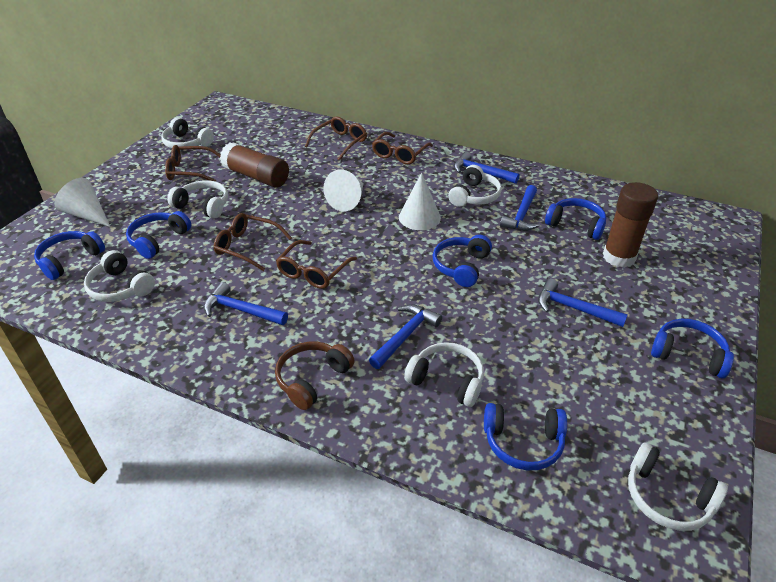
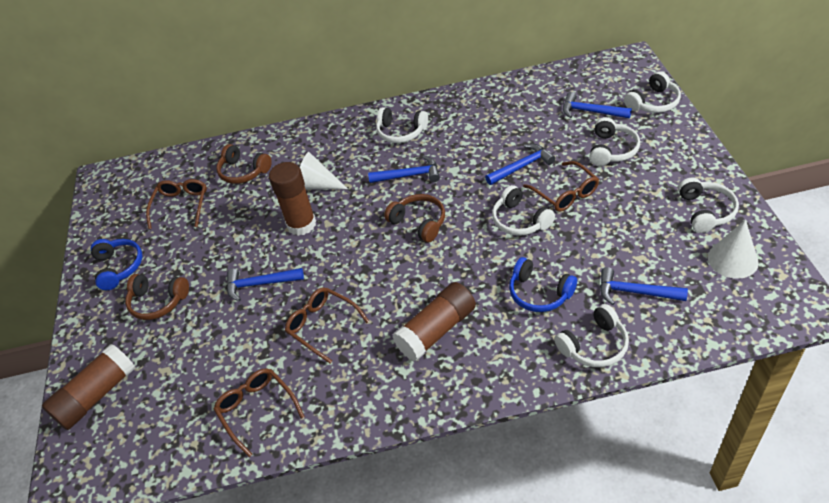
blue headphones: [34,231,105,280] [126,211,191,259] [433,235,492,287] [484,403,567,470] [545,198,606,240] [651,319,734,378] = 6 -> [91,239,142,290] [509,257,577,312] = 2
brown glasses: [165,145,221,181] [214,213,292,271] [276,240,357,289] [305,116,367,161] [372,132,433,164] = 5 -> [146,179,207,229] [213,368,305,457] [285,287,369,364] [523,161,599,212] = 4
brown glue stick: [220,142,289,188] [603,182,658,268] = 2 -> [42,344,135,430] [269,162,316,236] [392,282,476,361] = 3
brown headphones: [275,342,355,410] = 1 -> [125,274,189,320] [216,144,272,184] [384,194,445,242] = 3
white cone: [54,178,110,227] [323,169,364,211] [399,173,441,230] = 3 -> [300,152,348,189] [708,220,759,279] = 2

